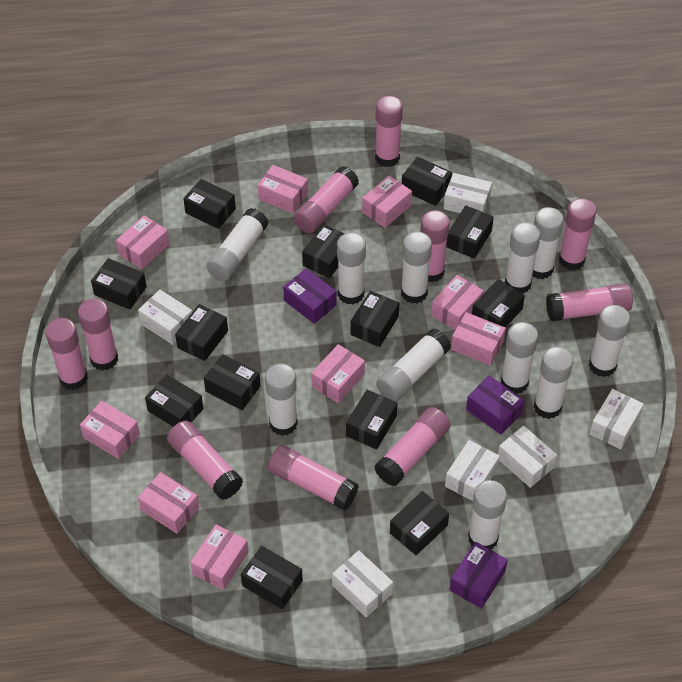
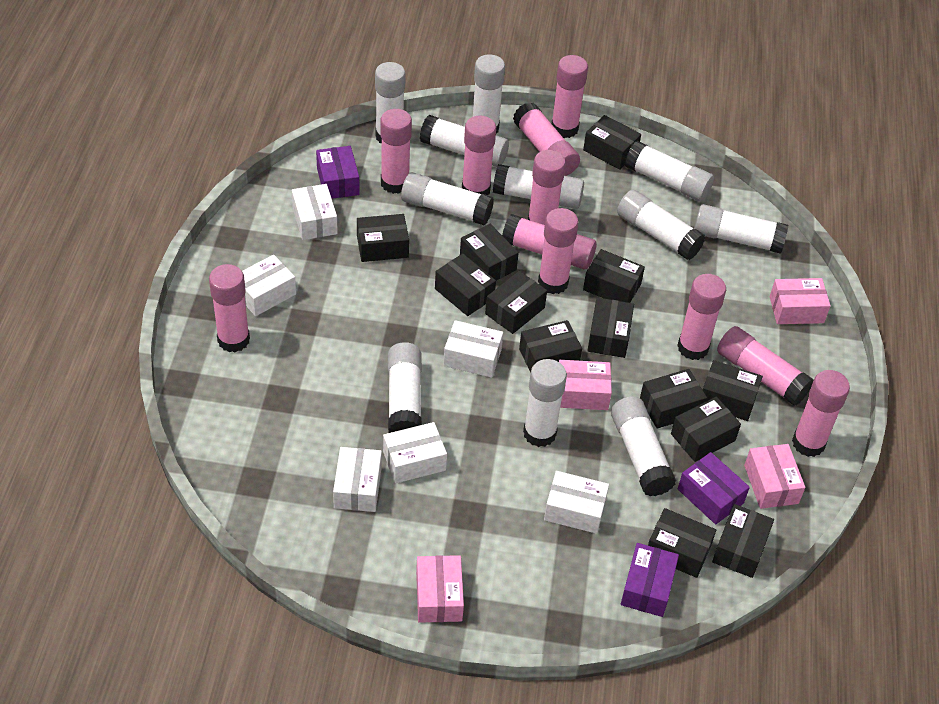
pink box: [80,401,140,459] [116,215,169,269] [138,472,199,534] [190,525,249,590] [258,165,308,214] [311,344,365,403] [362,176,412,228] [431,275,484,330] [451,312,506,366] = 9 -> [416,555,464,623] [559,360,612,410] [744,444,805,509] [770,278,831,324] = 4
pink glue stick: [45,318,88,390] [78,299,118,371] [167,421,243,500] [268,445,358,510] [294,166,359,233] [374,407,451,486] [375,96,403,167] [420,210,450,282] [546,283,633,321] [559,198,597,270] = 10 -> [209,264,250,353] [380,109,412,194] [462,116,496,195] [502,214,597,269] [513,102,580,176] [528,150,566,225] [538,208,579,294] [551,55,588,138] [677,274,726,360] [717,326,814,406] [792,370,850,457] = 11

